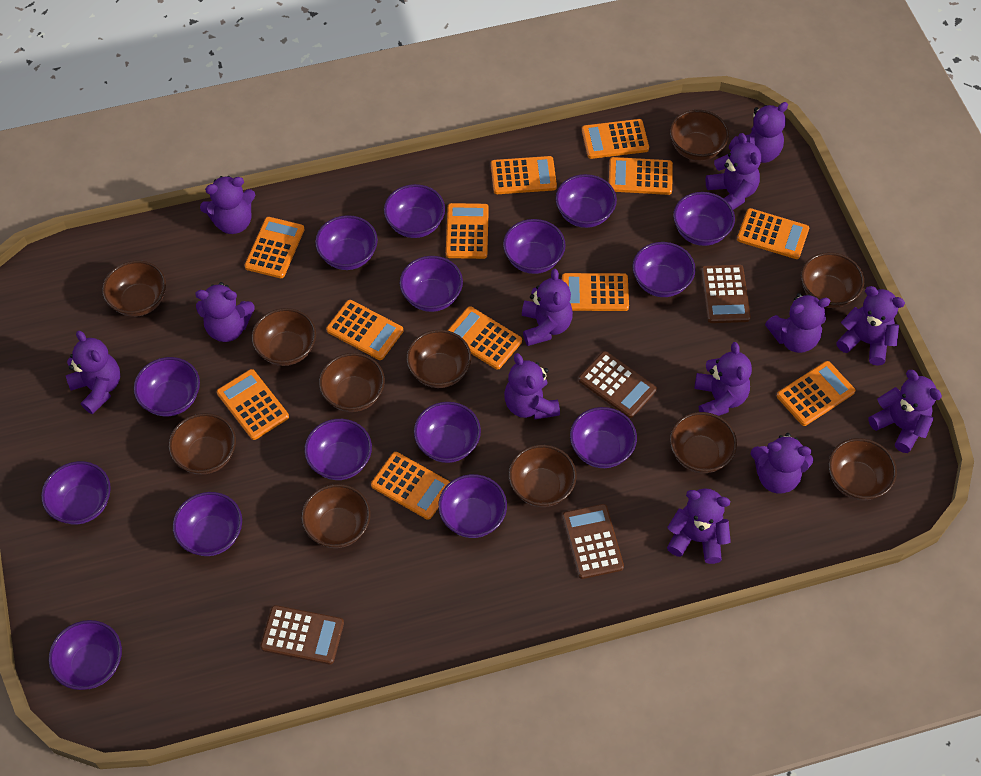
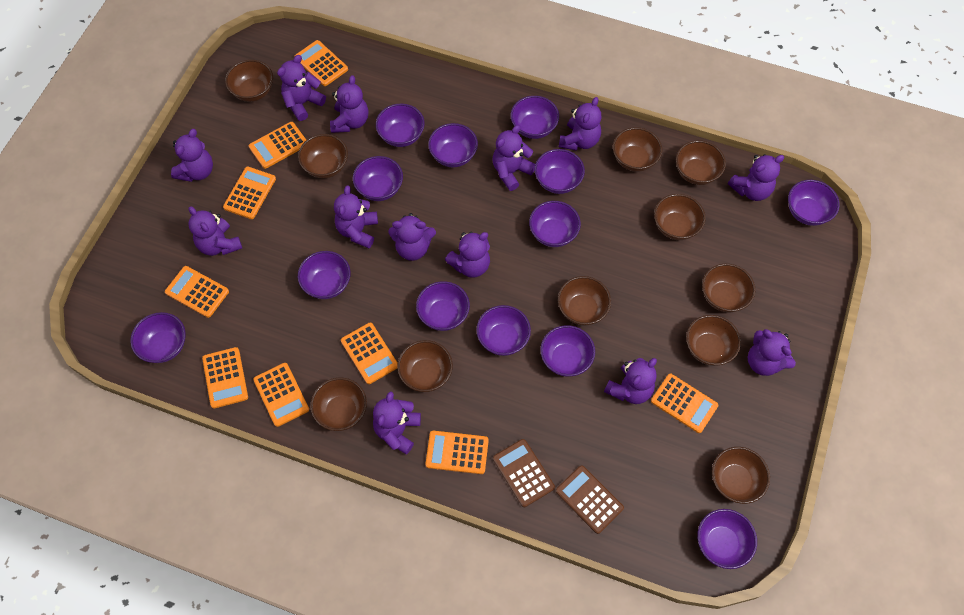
brown calculator: [260,605,344,664] [562,504,624,579] [579,351,657,418] [701,264,751,323] = 4 -> [493,439,555,507] [556,465,624,534] = 2
orange calculator: [217,369,289,440] [244,217,305,278] [326,300,403,360] [371,452,450,520] [446,203,489,259] [447,306,522,370] [491,156,557,194] [562,273,629,311] [582,119,649,159] [609,157,673,195] [737,208,809,259] [777,361,855,426] = 12 -> [165,266,229,318] [202,347,248,409] [223,167,276,219] [249,122,306,169] [253,363,309,427] [294,40,348,86] [341,323,398,384] [425,431,489,474] [651,374,719,433] = 9
purple bowl: [41,461,111,525] [49,620,122,690] [134,357,200,416] [173,492,242,556] [304,419,372,480] [315,215,378,270] [384,184,445,238] [400,256,463,312] [414,402,481,463] [438,474,507,538] [503,219,566,274] [555,174,617,228] [570,407,637,468] [632,242,696,297] [673,192,735,246] = 15 -> [130,312,186,363] [298,251,351,299] [353,156,403,201] [376,104,425,147] [416,281,470,331] [428,123,478,167] [476,305,531,356] [511,96,559,139] [529,201,581,247] [535,149,585,194] [540,325,595,377] [697,509,757,569] [788,180,840,226] = 13

